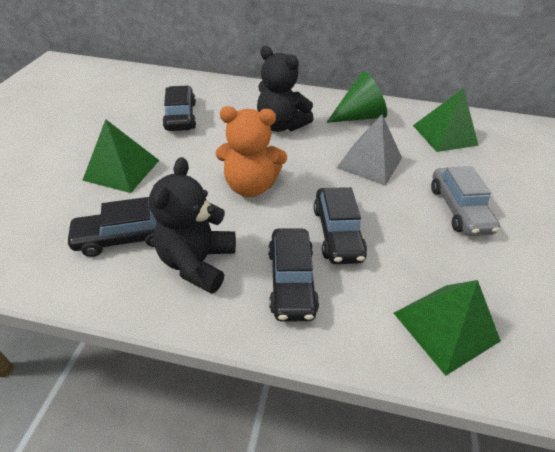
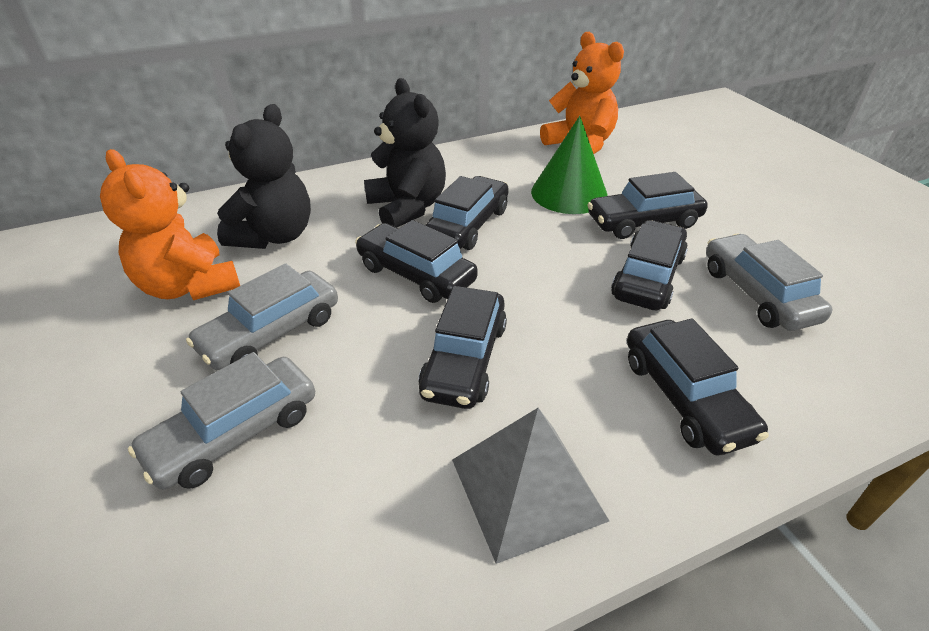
black car: [65,197,158,257] [163,86,196,131] [268,229,319,322] [313,187,367,264] = 4 -> [355,220,478,303] [418,286,507,409] [425,176,509,250] [587,172,708,239] [611,220,688,310] [627,318,769,455] = 6
green pyramid: [82,119,159,193] [394,280,501,376] [413,88,479,152] = 3 -> none = 0
grey car: [431,166,500,236] = 1 -> [128,352,315,490] [186,263,338,370] [706,234,833,331] = 3
orange teddy bear: [216,106,287,197] = 1 -> [100,149,240,300] [540,32,624,154] = 2

